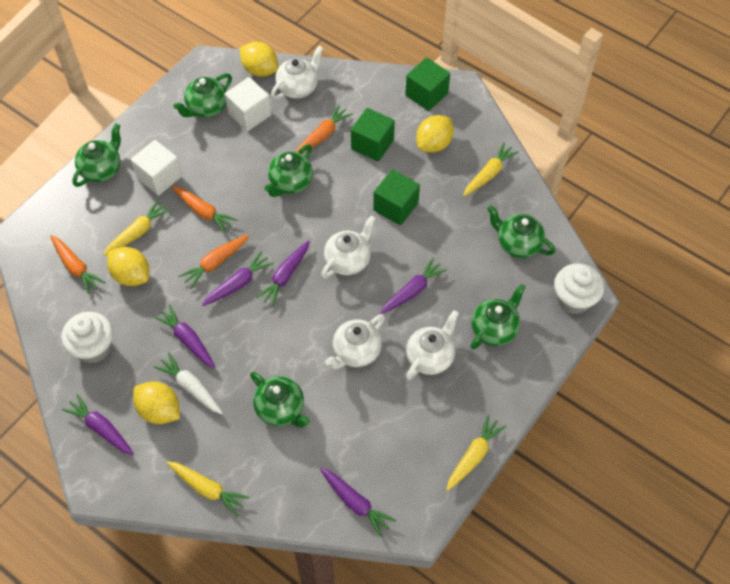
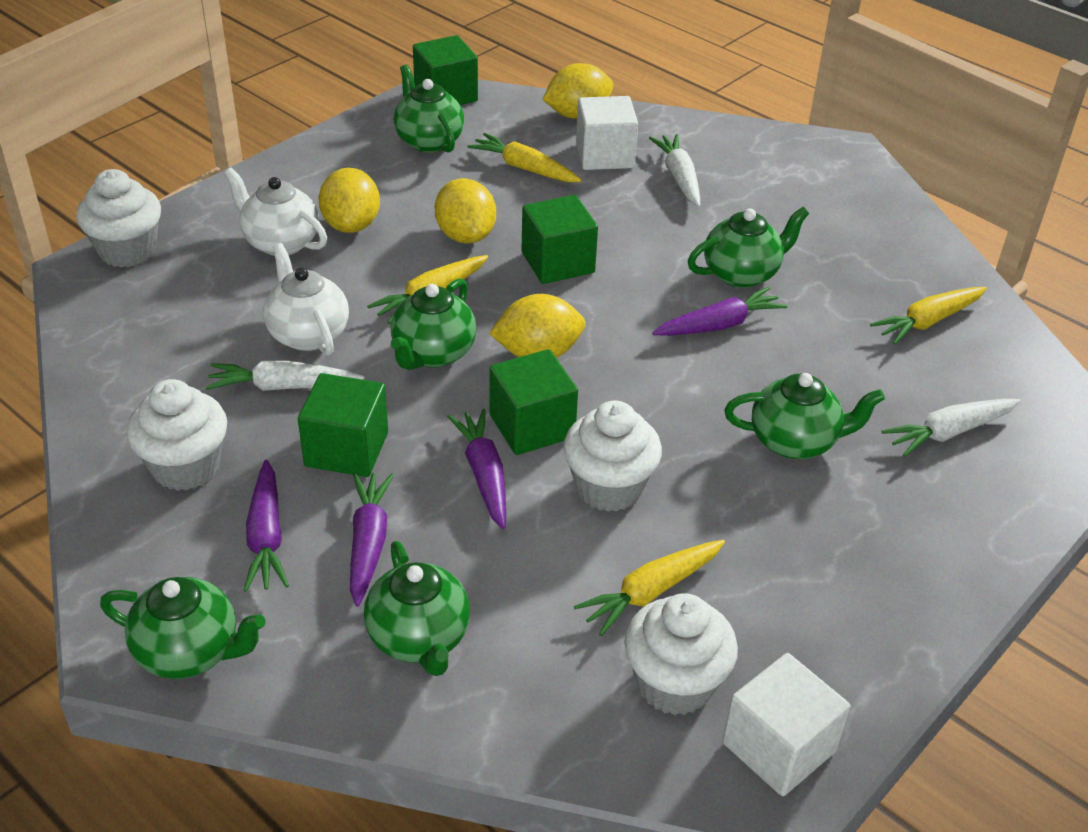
green cube: [351,108,395,161] [373,169,420,225] [405,58,450,111] = 3 -> [298,373,388,477] [413,35,478,105] [489,349,578,455] [522,195,598,284] = 4
orange carrot: [50,235,105,294] [171,186,238,233] [178,234,249,289] [296,105,353,153] = 4 -> none = 0
purple carrot: [62,394,134,455] [154,304,215,368] [202,251,274,306] [256,240,310,307] [320,468,396,537] [380,258,447,314] = 6 -> [243,459,289,592] [350,473,394,607] [447,409,506,529] [652,287,788,336] = 4
white carrot: [154,353,223,414] = 1 -> [206,361,364,391] [649,134,700,207] [882,399,1021,457] = 3
white cupcake: [61,312,113,363] [554,263,604,314] = 2 -> [76,169,161,268] [127,379,227,491] [563,400,662,512] [624,593,738,715] = 4
white teapot: [271,46,323,99] [321,216,376,279] [325,314,385,369] [406,310,459,380] = 4 -> [224,168,327,256] [263,243,349,356] = 2

